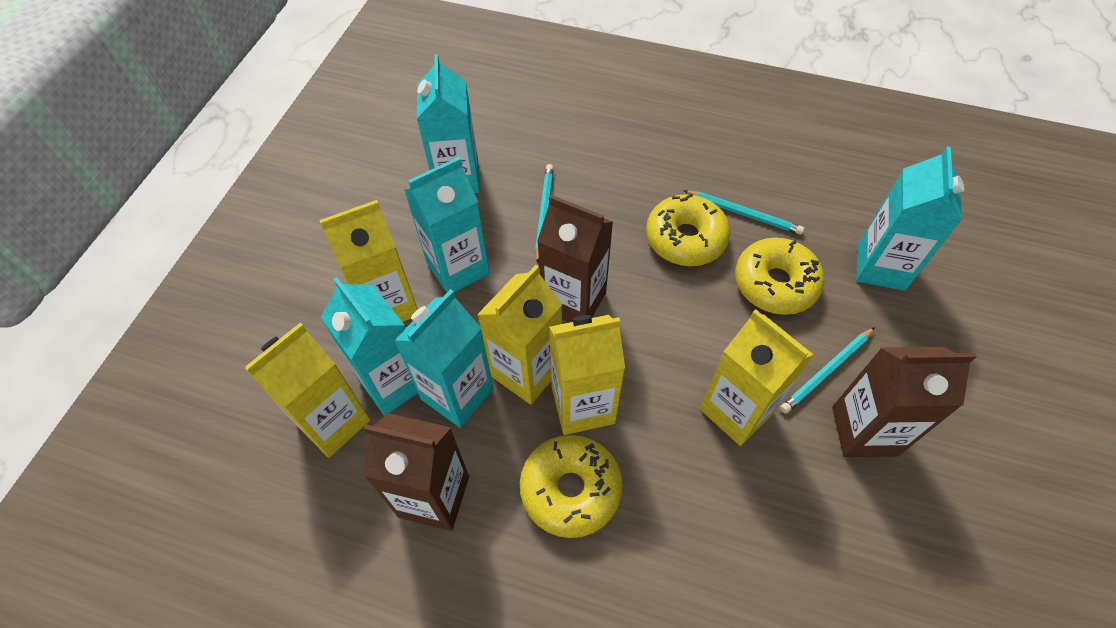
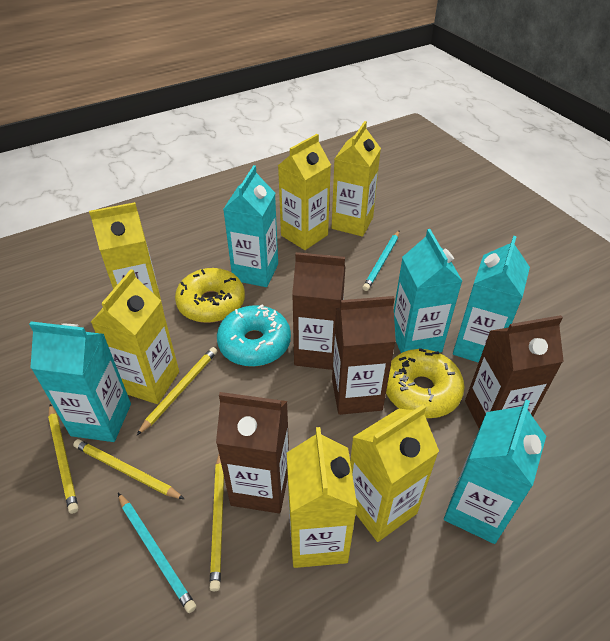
brown carton: [363,413,469,531] [537,195,613,323] [832,347,977,457] = 3 -> [216,392,289,513] [292,252,346,370] [332,296,396,415] [465,315,564,429] = 4
turquoise donut: none = 0 -> [217,304,291,367] = 1
turquoise pencil: [535,164,554,264] [683,190,804,235] [780,327,875,414] = 3 -> [118,493,196,613] [363,231,399,291] = 2
yellow carton: [245,323,370,458] [319,200,418,322] [477,265,563,405] [549,315,625,435] [700,309,814,446] = 5 -> [89,202,164,312] [91,269,179,404] [278,134,331,250] [287,427,357,568] [332,121,381,237] [350,404,439,542] = 6
yellow donut: [520,435,623,538] [646,193,730,266] [735,238,825,315] = 3 -> [175,268,245,323] [386,348,465,418] = 2
yellow pencil: none = 0 -> [48,404,78,514] [73,439,184,499] [137,347,217,435] [210,455,224,591] = 4

